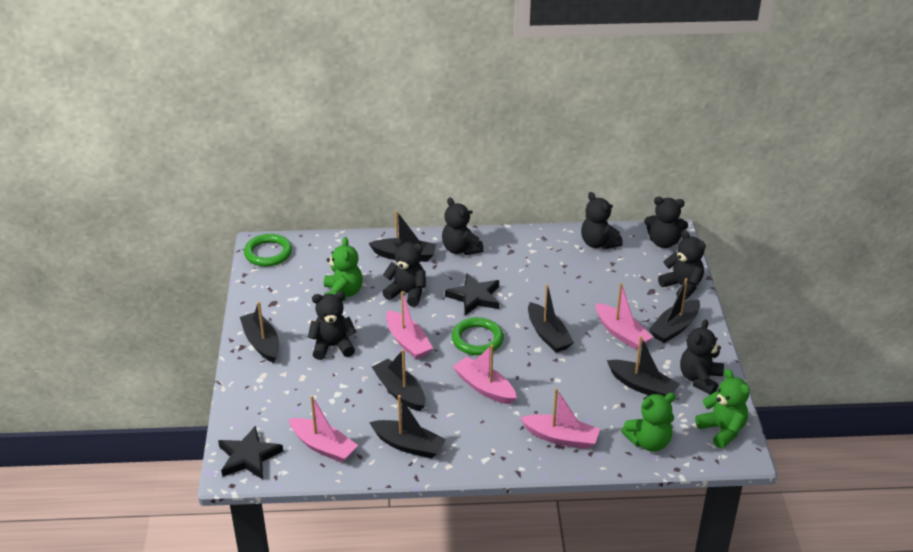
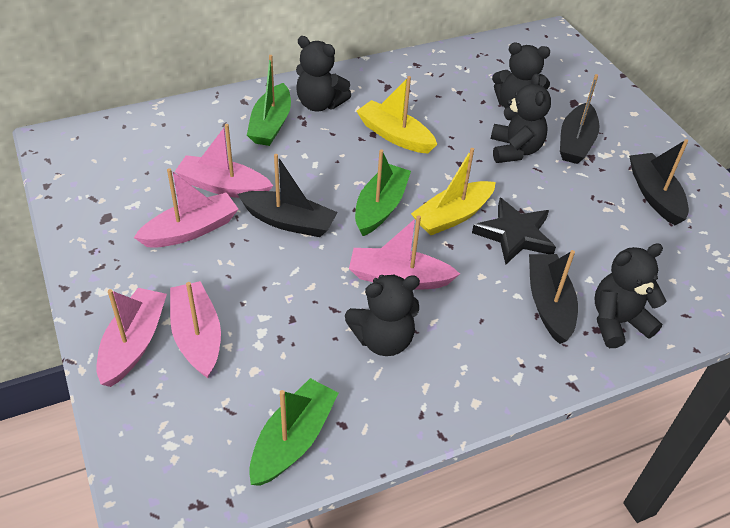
black boat: [240,301,279,363] [368,210,436,262] [369,395,446,459] [372,349,425,411] [528,284,574,353] [607,336,680,396] [649,278,700,343] = 7 -> [237,154,338,237] [529,250,578,344] [560,74,600,164] [629,139,689,225] = 4
black star: [218,426,283,479] [445,273,499,315] = 2 -> [472,198,556,264] = 1
black teddy bear: [308,292,356,360] [382,238,426,307] [442,197,484,255] [581,192,623,249] [644,197,688,248] [658,230,706,300] [680,319,724,395] = 7 -> [296,36,351,112] [345,274,420,356] [491,73,551,163] [492,43,550,108] [595,243,666,348] = 5
green boat: none = 0 -> [247,55,291,146] [249,378,339,486] [355,149,411,236] = 3
green ring: [244,234,292,267] [452,317,504,355] = 2 -> none = 0
green teddy bear: [324,237,363,301] [621,393,676,452] [695,369,750,448] = 3 -> none = 0
yellow boat: none = 0 -> [356,76,437,154] [411,148,496,235] = 2

